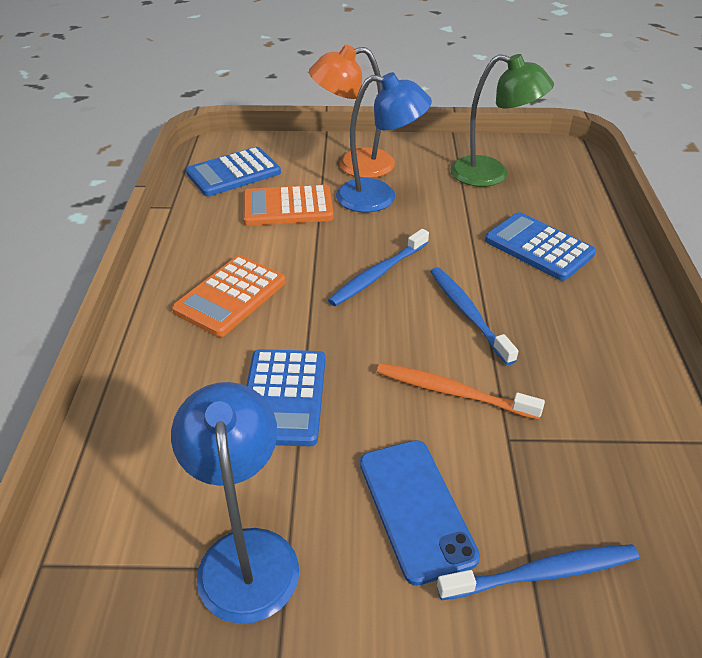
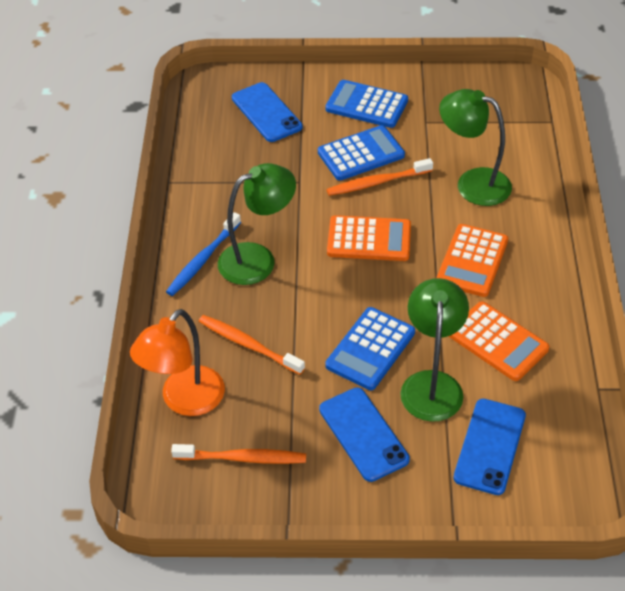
blue lamp: [171,382,299,624] [336,72,432,212] = 2 -> none = 0
blue phone: [360,440,480,586] = 1 -> [232,82,303,142] [319,387,410,482] [453,399,526,495] = 3
blue toothbrush: [328,229,429,306] [430,267,518,365] [437,544,639,600] = 3 -> [166,212,241,296] = 1
green lamp: [450,54,554,187] = 1 -> [218,163,296,285] [400,278,469,422] [439,89,512,206] = 3
orange calculator: [172,255,286,337] [243,185,334,226] = 2 -> [327,215,411,261] [437,224,508,297] [449,301,549,381] = 3
orange toothbrush: [377,363,545,420] = 1 -> [171,444,306,464] [199,315,305,375] [326,158,433,196] = 3

